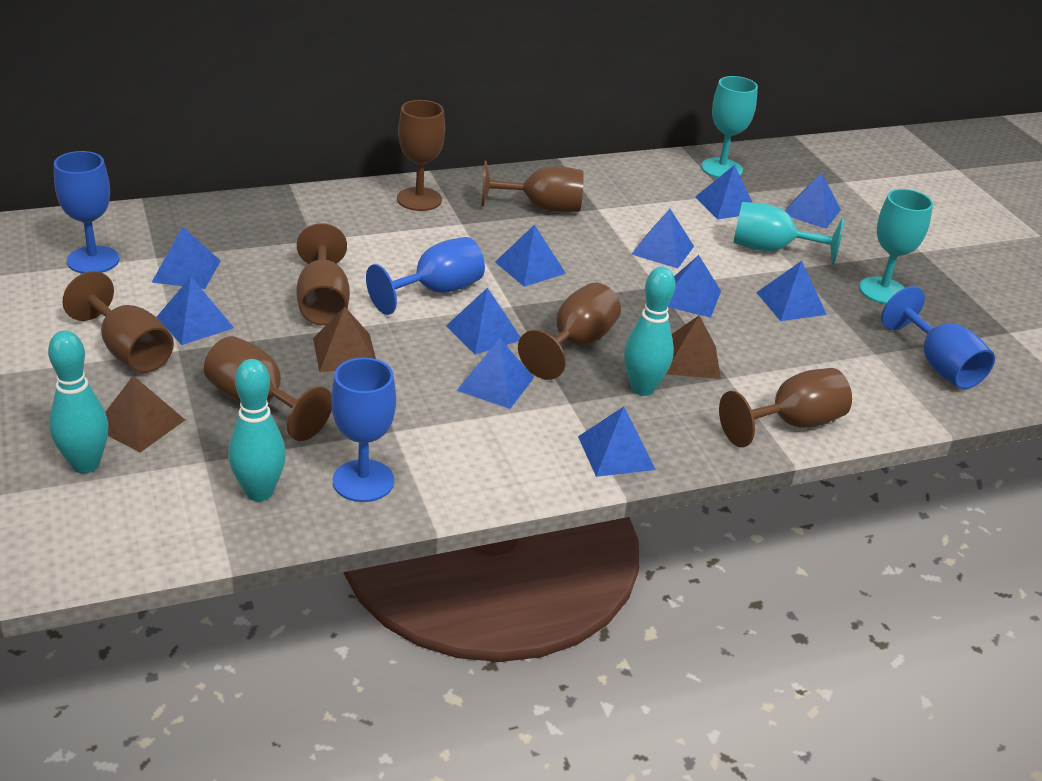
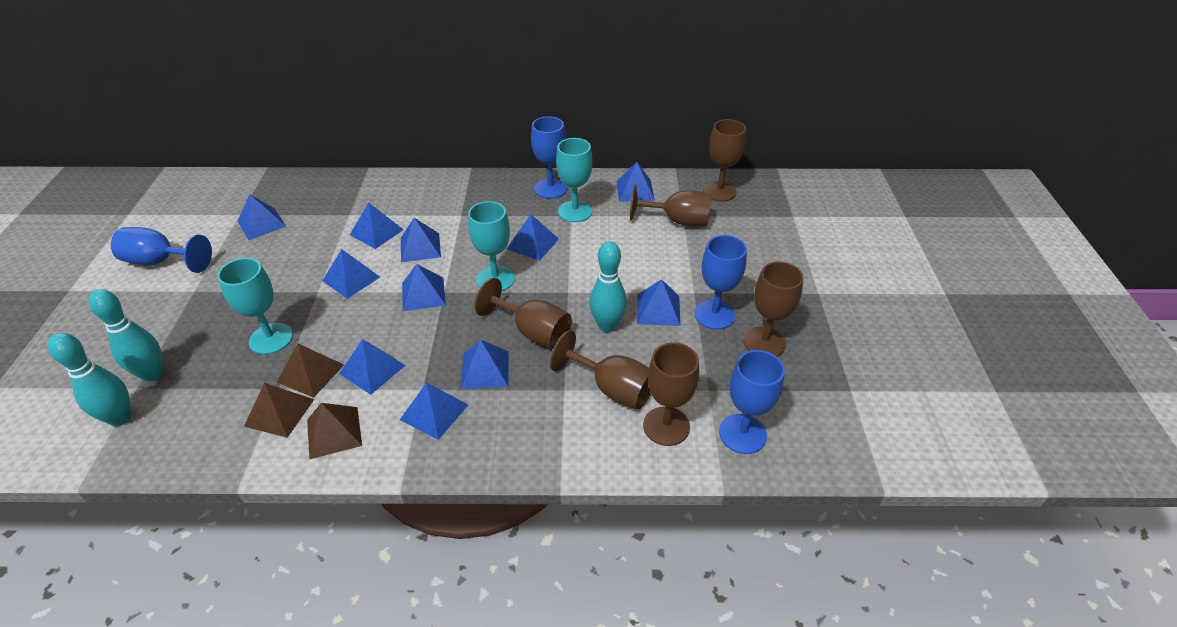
brown goblet: [63,271,174,373] [204,336,332,441] [296,223,350,326] [397,100,445,211] [482,161,584,212] [518,282,621,380] [719,368,852,447] = 7 -> [475,278,572,349] [550,330,651,410] [630,185,711,227] [643,342,699,446] [703,119,746,202] [743,262,804,357] = 6

